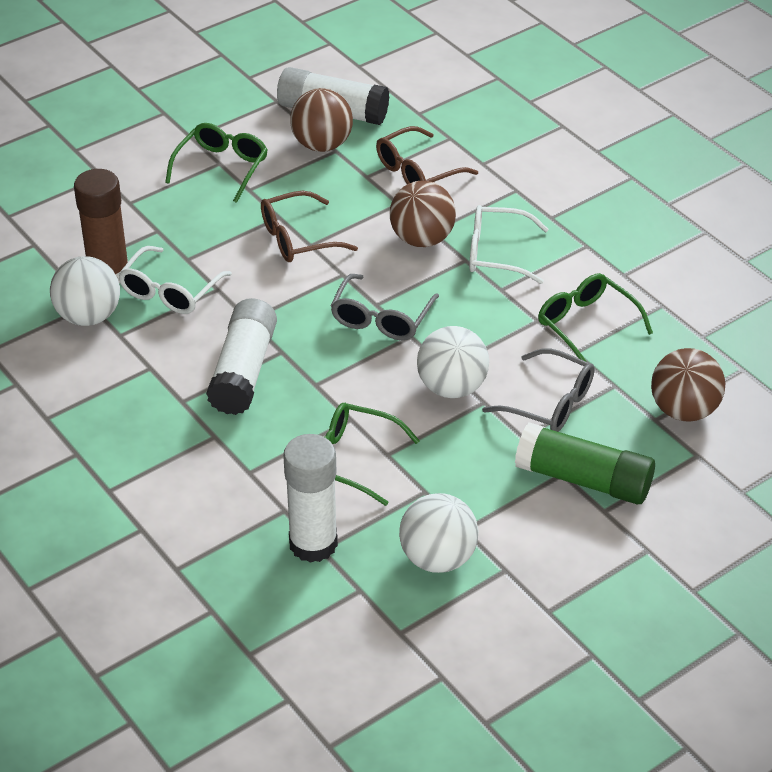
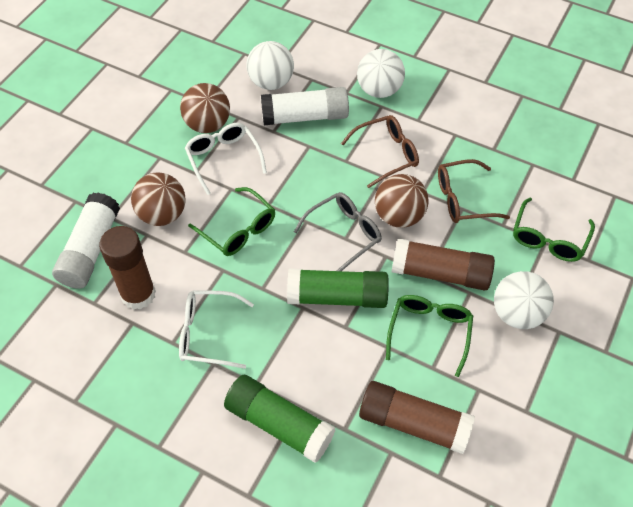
brown glue stick: [74,169,130,283] = 1 -> [99,226,156,310] [359,381,475,454] [392,238,495,291] = 3
green glue stick: [515,422,655,505] = 1 -> [224,375,335,463] [287,268,389,308] = 2
grey glasses: [330,274,439,340] [482,348,595,432] = 2 -> [294,192,382,271] = 1
white glue stick: [206,298,277,415] [277,67,389,125] [283,434,338,563] = 3 -> [52,192,120,289] [261,87,349,125] = 2

